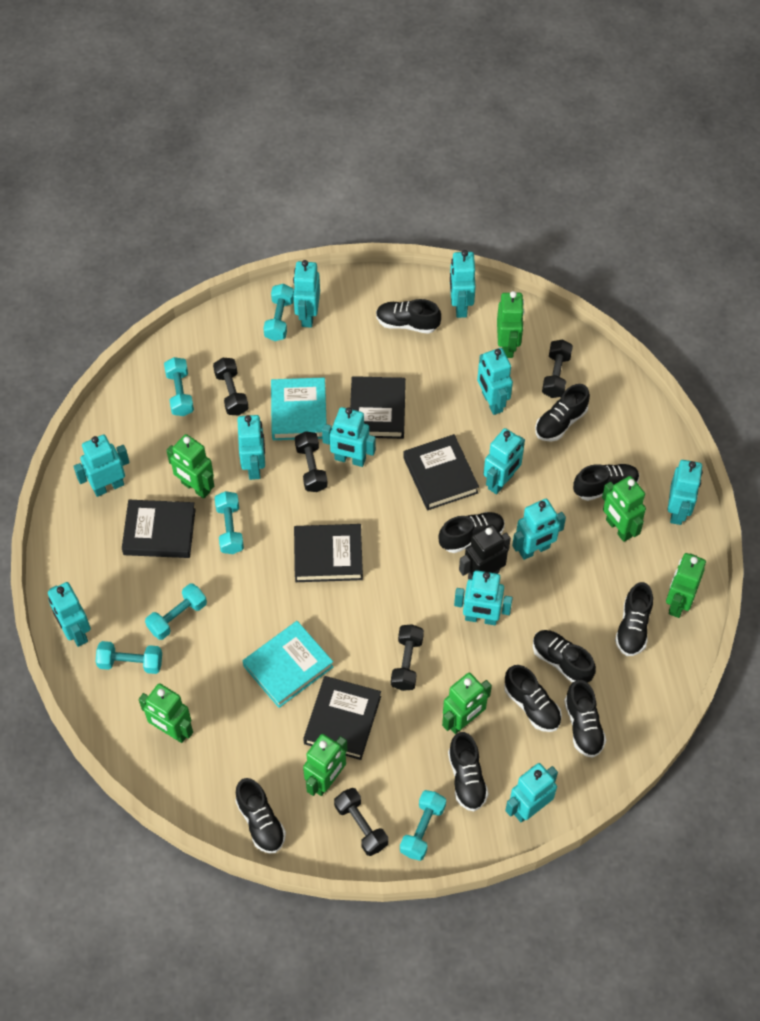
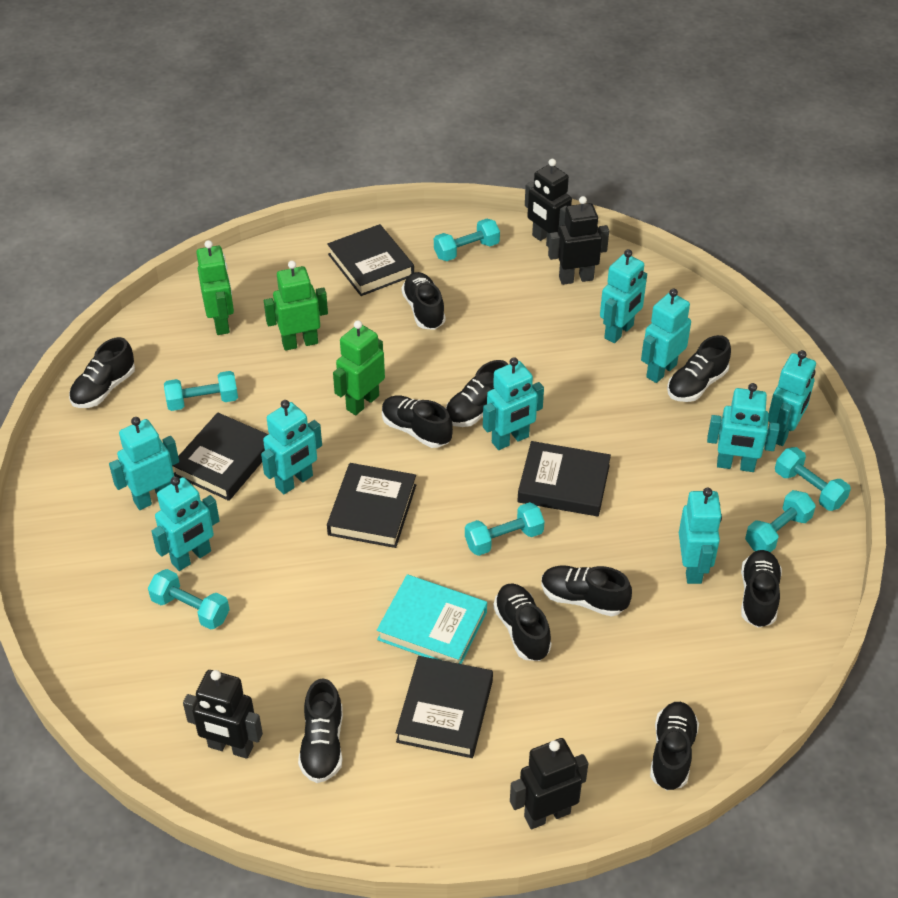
black dumbbell: [213,358,249,415] [295,431,328,492] [334,788,388,856] [391,624,424,691] [542,340,573,398] = 5 -> none = 0
black robot: [459,524,511,579] = 1 -> [183,670,263,759] [510,738,588,829] [525,159,572,247] [548,196,609,285] = 4
green robot: [139,683,193,743] [166,434,214,499] [303,734,347,796] [442,673,492,734] [497,291,525,358] [602,476,646,542] [666,553,706,618] = 7 -> [196,240,234,335] [264,261,328,351] [333,320,385,415] = 3
turquoise book: [243,621,333,708] [271,377,327,440] = 2 -> [377,574,487,664] = 1
turquoise robot: [48,582,91,647] [73,435,130,497] [237,415,265,480] [293,260,320,328] [322,407,376,467] [450,250,476,318] [454,570,513,625] [477,348,513,415] [484,428,525,494] [505,763,558,823] [512,499,566,560] [668,460,703,525] = 12 -> [109,417,179,510] [151,476,220,571] [261,400,322,494] [483,357,544,450] [600,249,647,343] [641,289,691,383] [679,488,722,584] [707,383,780,472] [768,350,816,446] = 9

